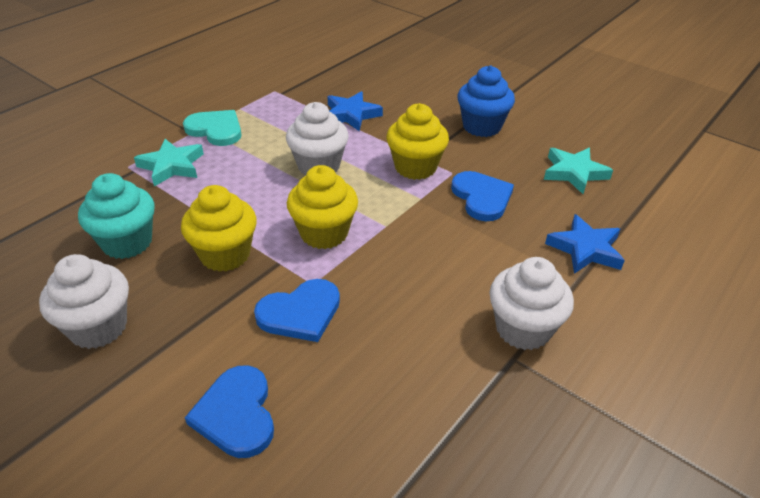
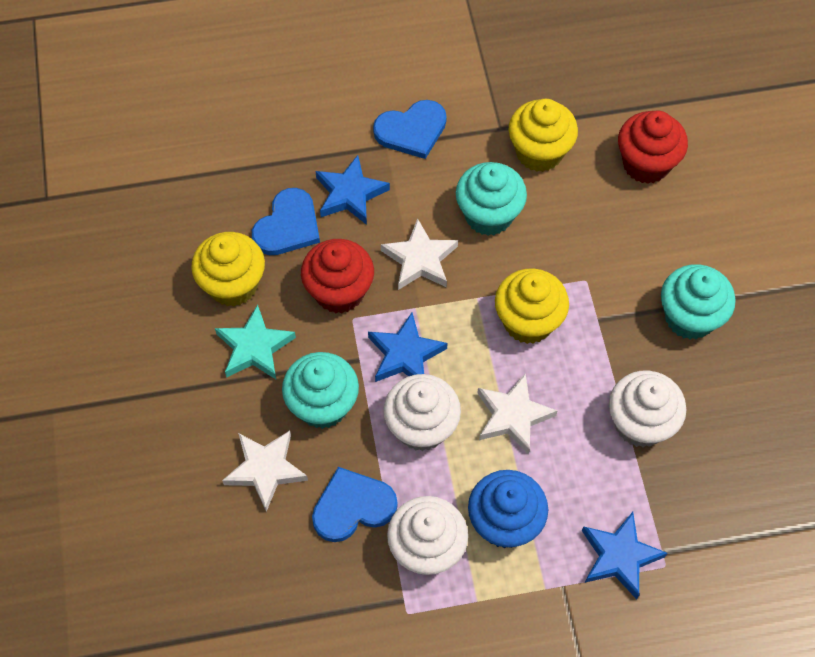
blue star: [328,91,383,131] [545,214,625,274] = 2 -> [316,155,390,225] [368,313,448,382] [582,512,667,599] = 3
red cupcake: none = 0 -> [301,239,374,313] [618,111,688,184] = 2
turquoise cupcake: [78,173,155,259] = 1 -> [282,352,359,429] [456,162,527,236] [661,264,736,339] = 3
turquoise heart: [183,110,242,146] = 1 -> none = 0
turquoise star: [134,139,204,187] [544,148,613,194] = 2 -> [215,304,296,379] = 1
white star: none = 0 -> [222,431,308,512] [381,218,458,290] [477,373,558,455] = 3

